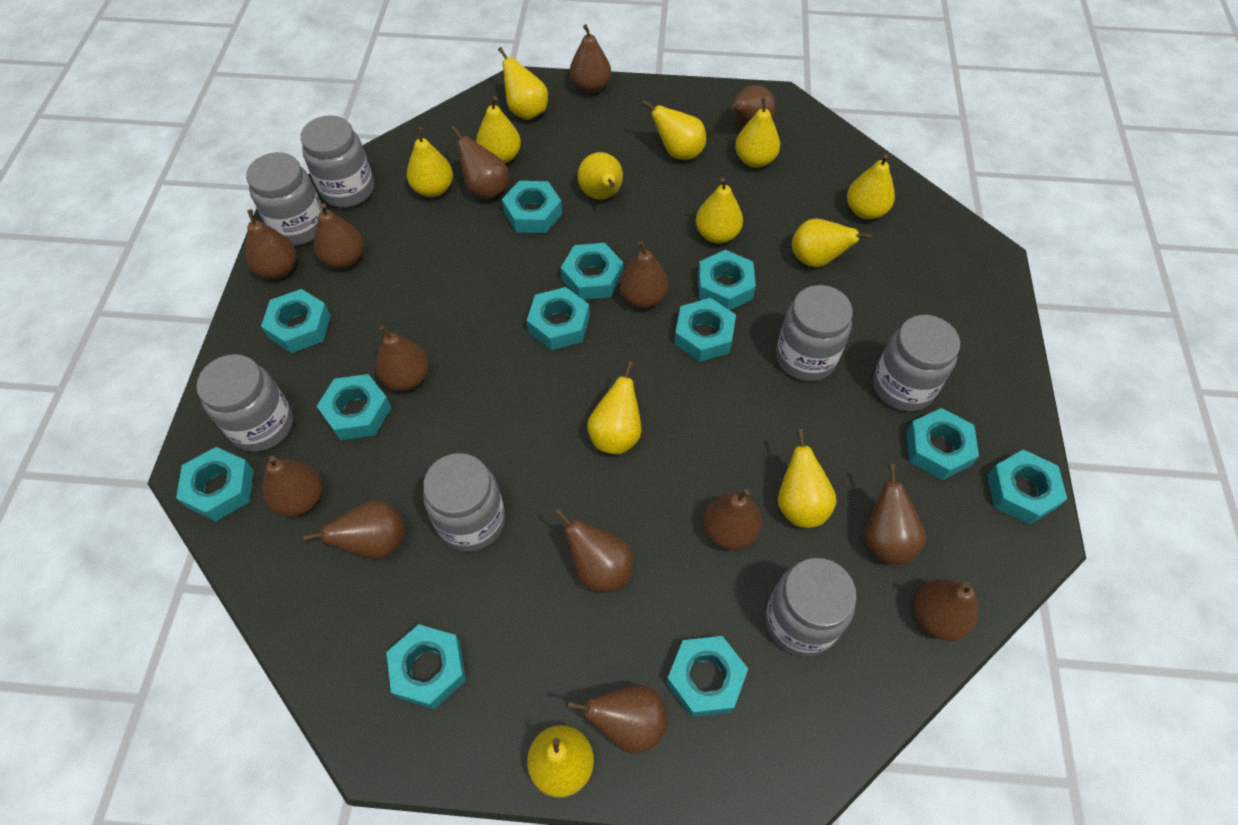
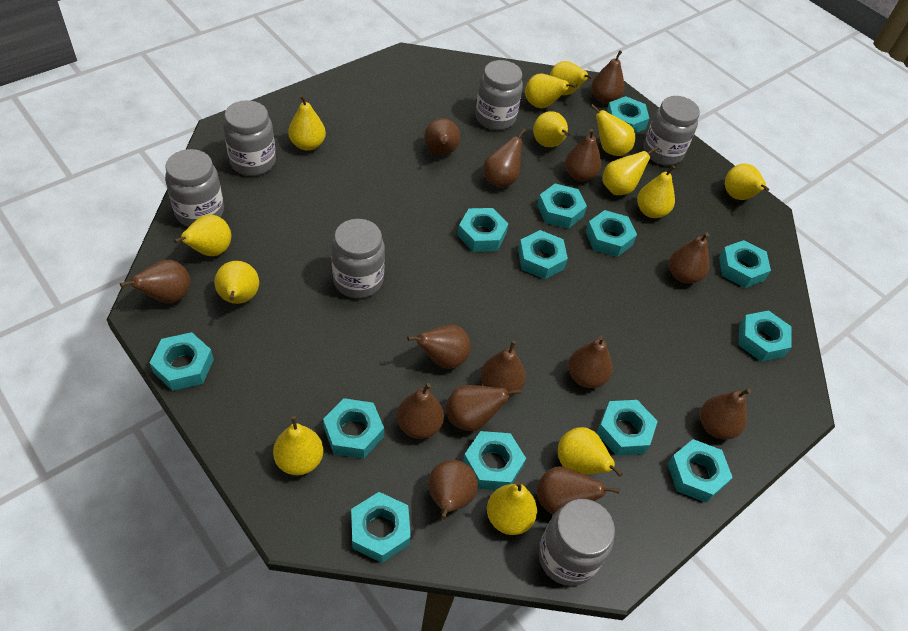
grey jar: [196,354,293,452] [246,152,322,246] [300,115,374,208] [423,453,505,552] [765,558,857,656] [776,285,853,381] [873,315,960,412] = 7 -> [165,149,224,227] [223,100,276,176] [332,219,385,298] [475,60,523,130] [538,499,615,586] [643,96,700,165] = 6
turquoise nut: [176,447,254,521] [261,289,331,353] [317,374,391,440] [386,624,466,709] [502,181,562,233] [527,287,590,350] [561,243,623,300] [666,636,748,717] [674,298,736,362] [698,250,756,310] [906,408,979,480] [987,449,1067,525] = 12 -> [150,332,214,391] [323,398,384,458] [351,492,411,563] [458,208,509,252] [463,431,526,490] [518,230,568,279] [537,184,587,229] [585,210,637,257] [597,400,658,456] [606,96,650,133] [668,439,733,503] [719,240,771,288] [739,311,792,362] = 13
yellow pear: [407,127,453,197] [476,96,521,163] [498,47,548,120] [527,725,594,797] [578,152,623,200] [587,361,642,454] [642,100,706,160] [696,178,743,244] [735,97,780,168] [778,429,837,528] [792,218,873,267] [847,154,895,220] = 12 -> [174,215,231,256] [214,261,259,304] [273,416,323,475] [288,95,326,151] [487,480,537,535] [525,73,577,108] [533,111,569,147] [550,61,593,95] [558,427,623,477] [591,104,635,156] [602,146,658,195] [637,165,675,218] [725,164,769,200] = 13

